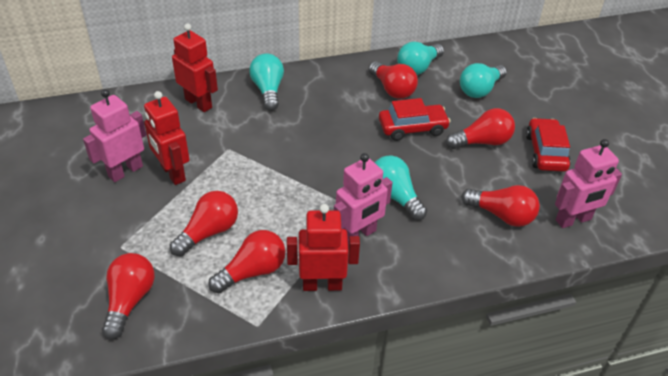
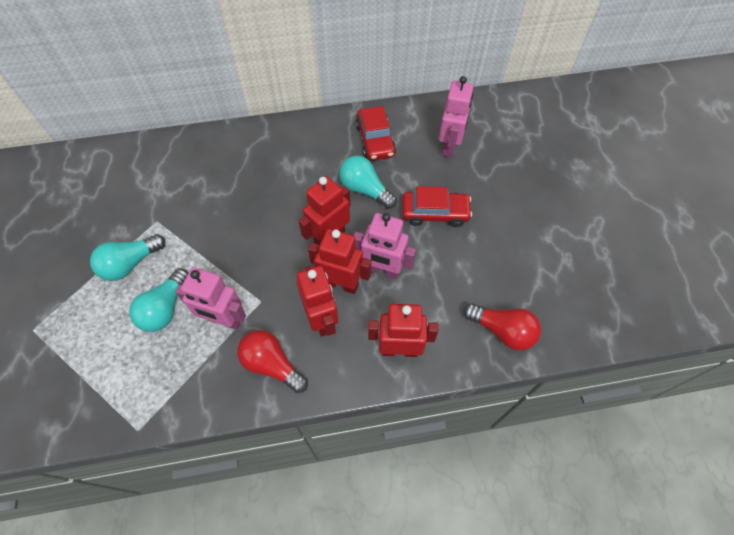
red light bulb: [102,253,155,339] [170,191,238,257] [208,230,285,293] [369,61,418,99] [446,108,515,149] [461,185,540,227] = 6 -> [237,330,308,393] [463,304,541,351] = 2
red robot: [144,91,190,185] [172,23,218,112] [287,204,360,291] = 3 -> [297,265,338,337] [299,176,350,246] [308,229,371,294] [368,304,438,357] = 4
turquoise light bulb: [249,54,284,111] [375,156,427,220] [397,42,444,75] [460,63,507,98] = 4 -> [90,234,165,281] [129,268,188,332] [339,156,397,209] = 3

